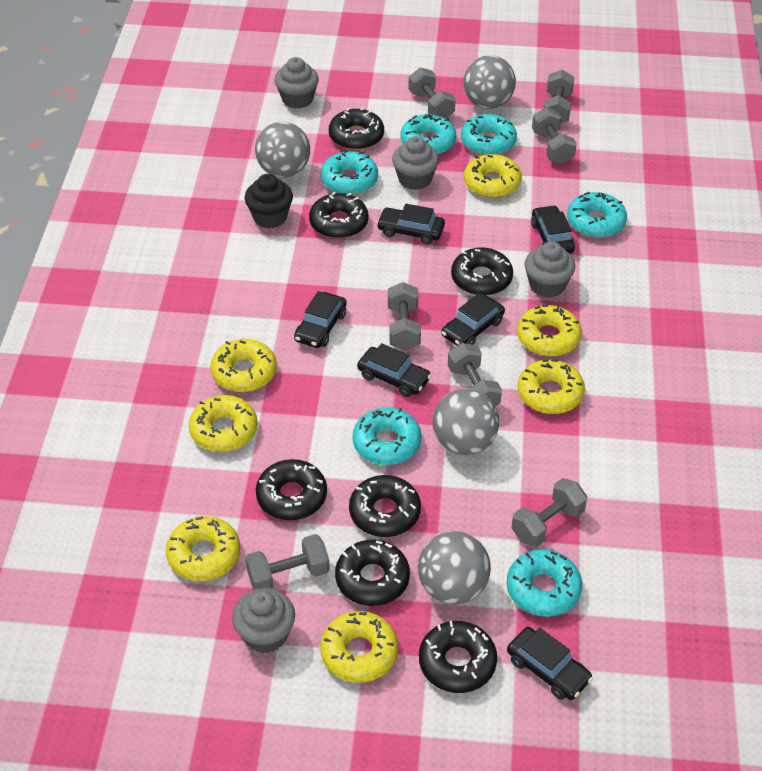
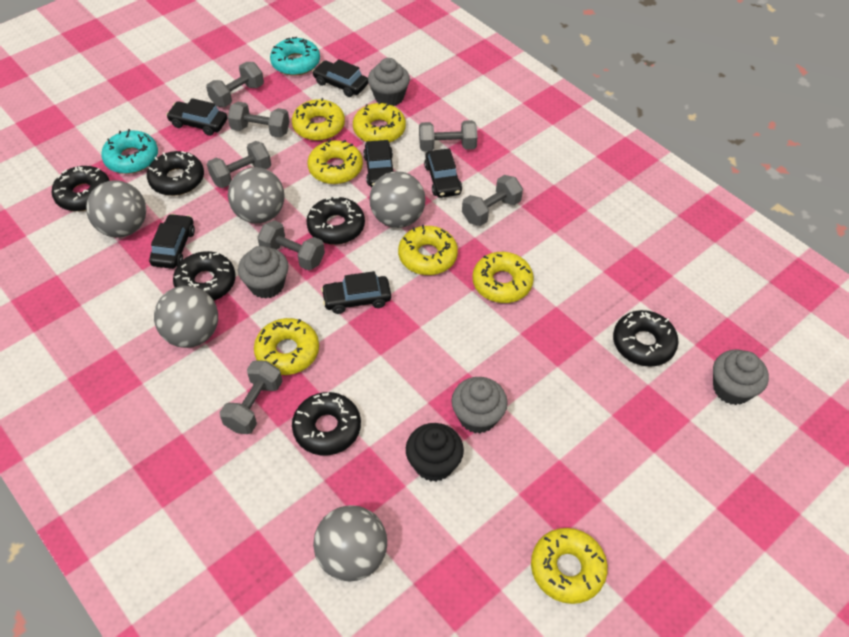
black donut: [256,459,327,520] [309,192,369,239] [329,107,384,150] [335,540,410,606] [349,475,421,537] [419,621,497,693] [451,247,513,296] = 7 -> [51,166,110,211] [147,151,204,196] [173,251,236,301] [292,392,361,455] [306,196,365,245] [613,310,679,367] = 6
grey ball: [255,122,310,178] [418,531,491,604] [433,388,499,455] [463,55,516,109] = 4 -> [86,180,146,238] [154,286,218,348] [228,167,285,224] [313,505,387,581] [369,171,426,228] = 5
turquoise donut: [321,150,378,195] [353,407,421,465] [400,114,456,154] [461,114,517,155] [507,549,582,617] [567,192,627,238] = 6 -> [101,129,158,174] [270,37,320,76] = 2

